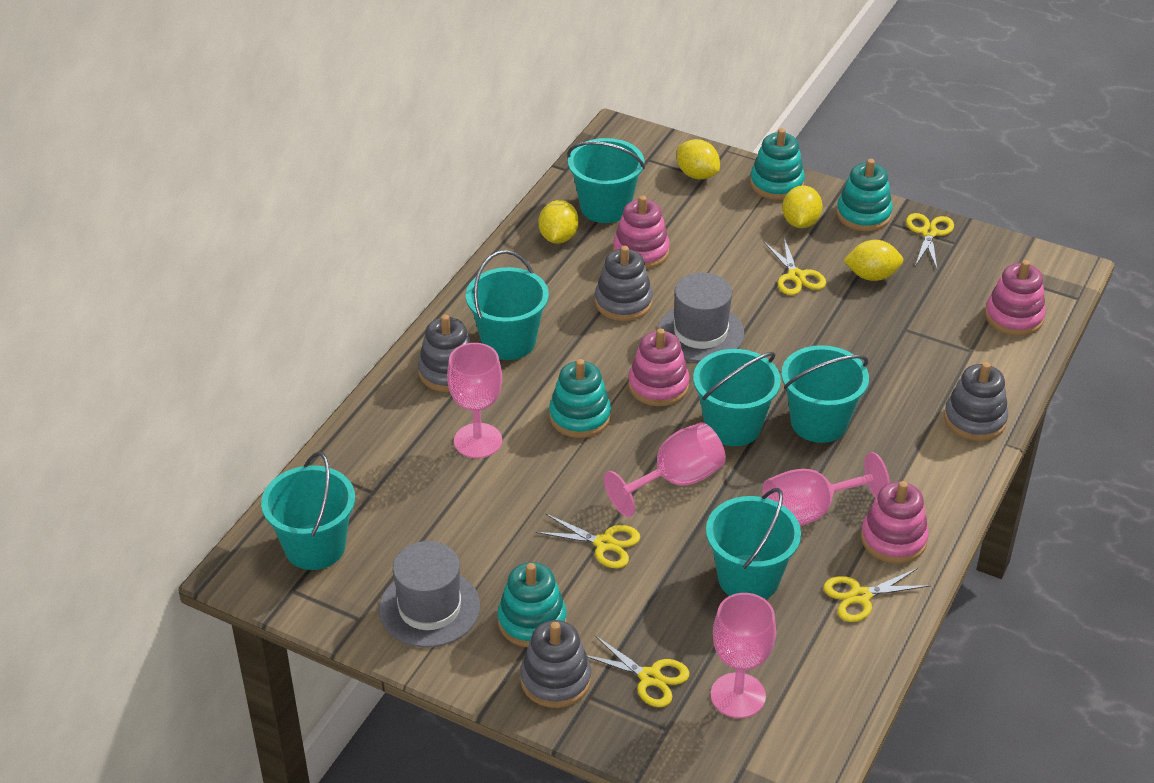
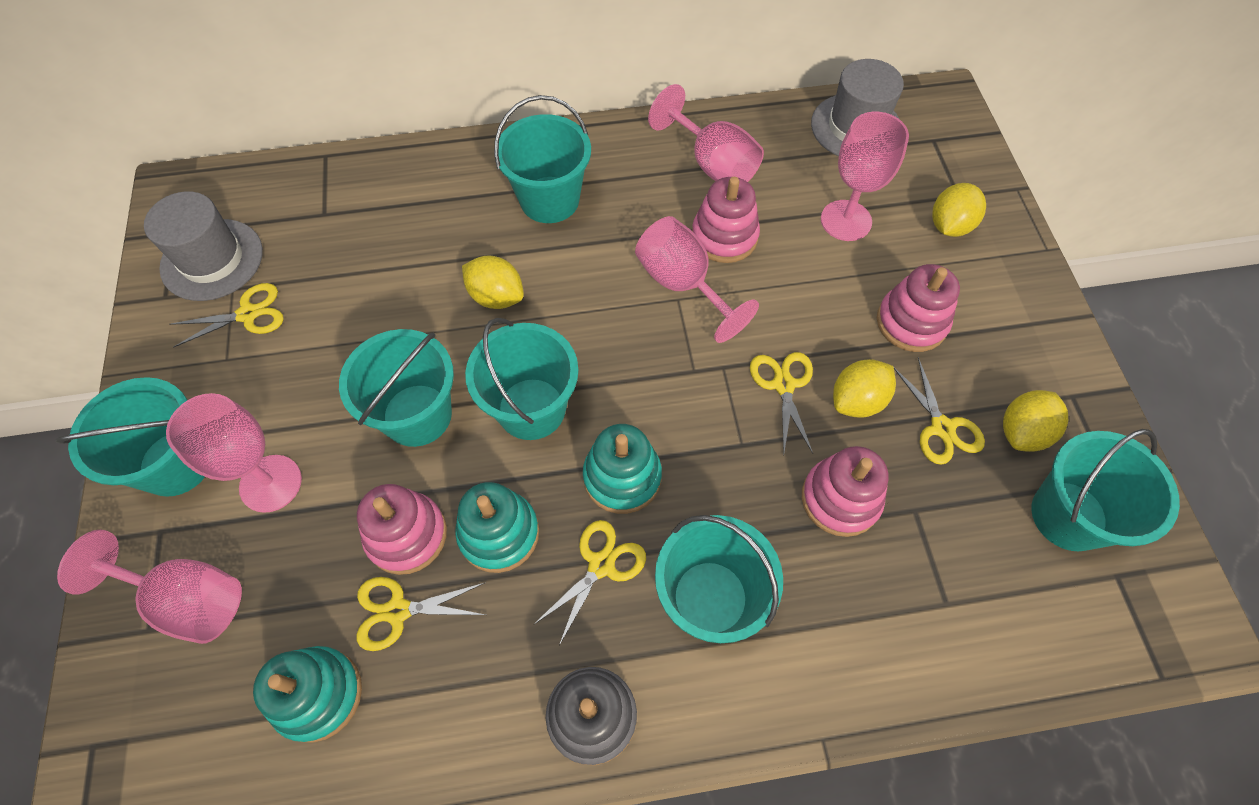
grey stacking toy: [418,314,471,392] [520,620,591,708] [595,246,653,321] [944,362,1008,441] = 4 -> [546,667,637,765] = 1
pink goblet: [447,343,502,458] [604,422,726,517] [711,593,776,718] [763,452,890,526] = 4 -> [57,530,242,644] [166,393,302,513] [635,216,759,343] [648,84,764,182] [821,112,909,241] = 5
turquoise stacking toy: [497,562,567,647] [549,359,611,438] [750,128,805,200] [836,159,893,231] = 4 -> [253,646,362,743] [455,482,539,573] [583,424,662,514] = 3

